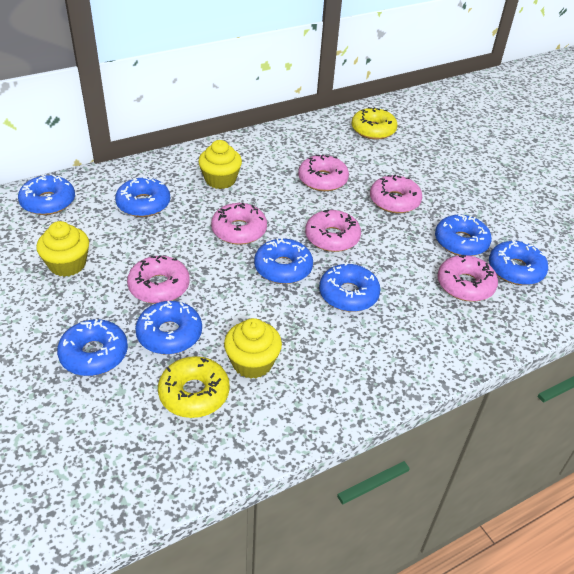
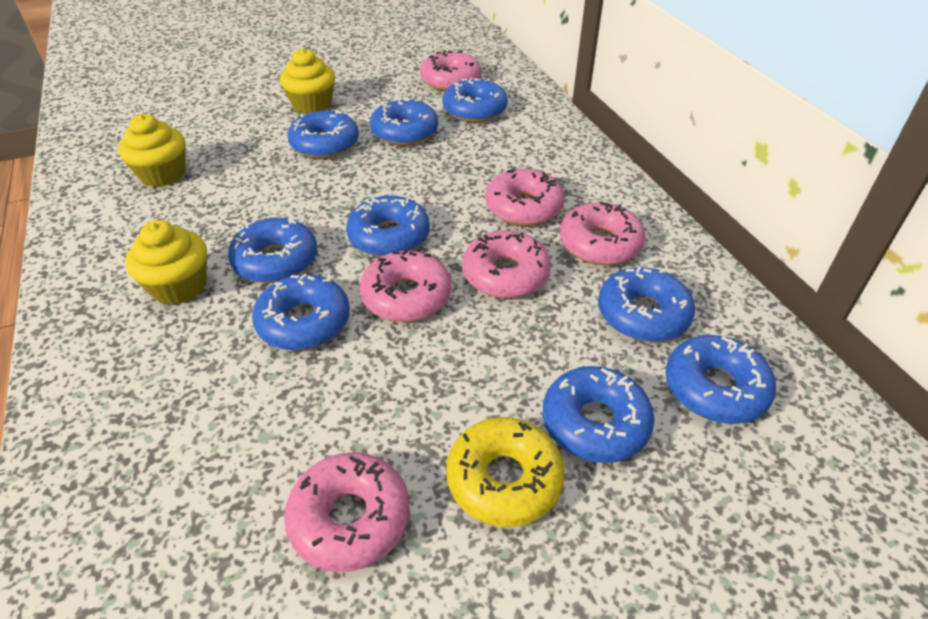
blue donut: [18,175,75,215] [57,319,128,376] [115,177,170,217] [135,301,202,355] [254,238,313,284] [319,262,380,312] [435,214,492,256] [489,240,548,285] = 8 -> [228,218,317,283] [252,274,350,350] [288,110,359,159] [346,195,430,257] [370,98,438,146] [443,78,508,123] [543,366,654,463] [598,267,695,342] [666,335,776,424] = 9
yellow donut: [158,356,230,418] [351,107,398,140] = 2 -> [446,417,565,527] = 1

